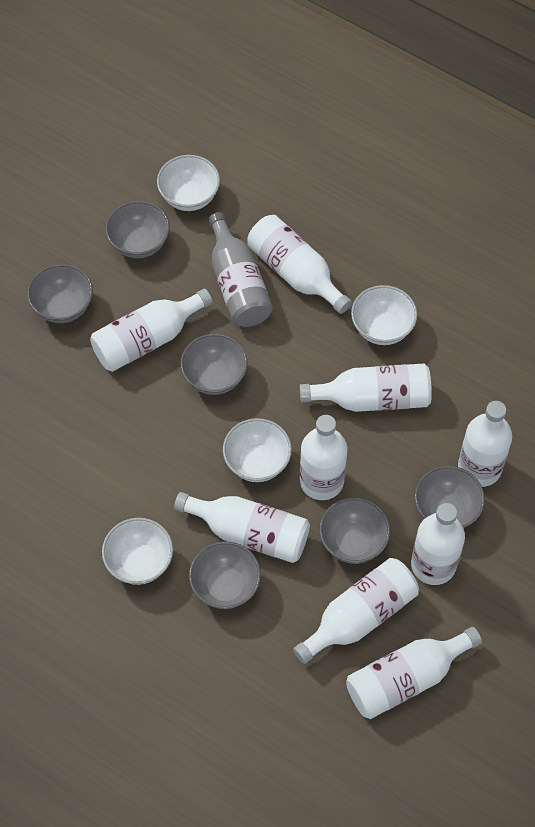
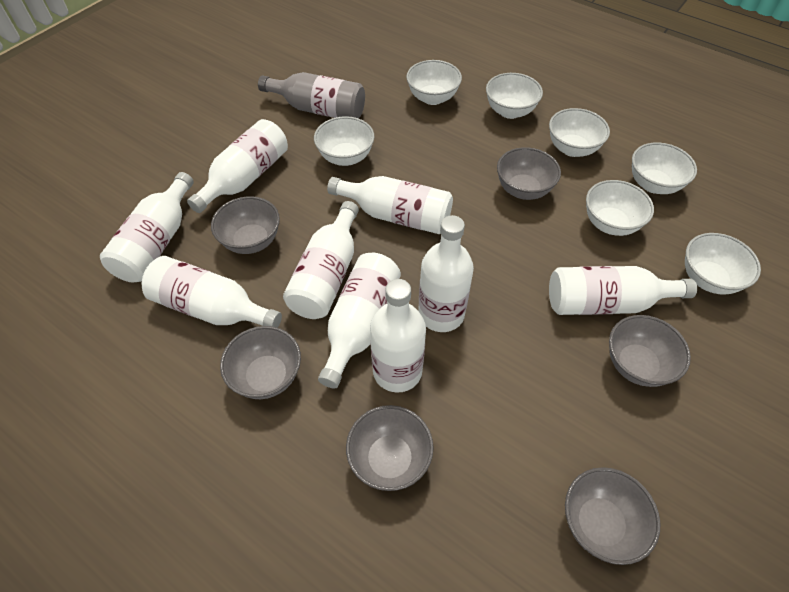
white bowl: [102,518,173,585] [157,155,220,211] [223,418,292,482] [351,285,417,345] = 4 -> [314,116,375,166] [406,60,462,105] [486,73,543,119] [549,108,610,157] [586,180,654,236] [632,142,697,194] [685,233,761,295] = 7

